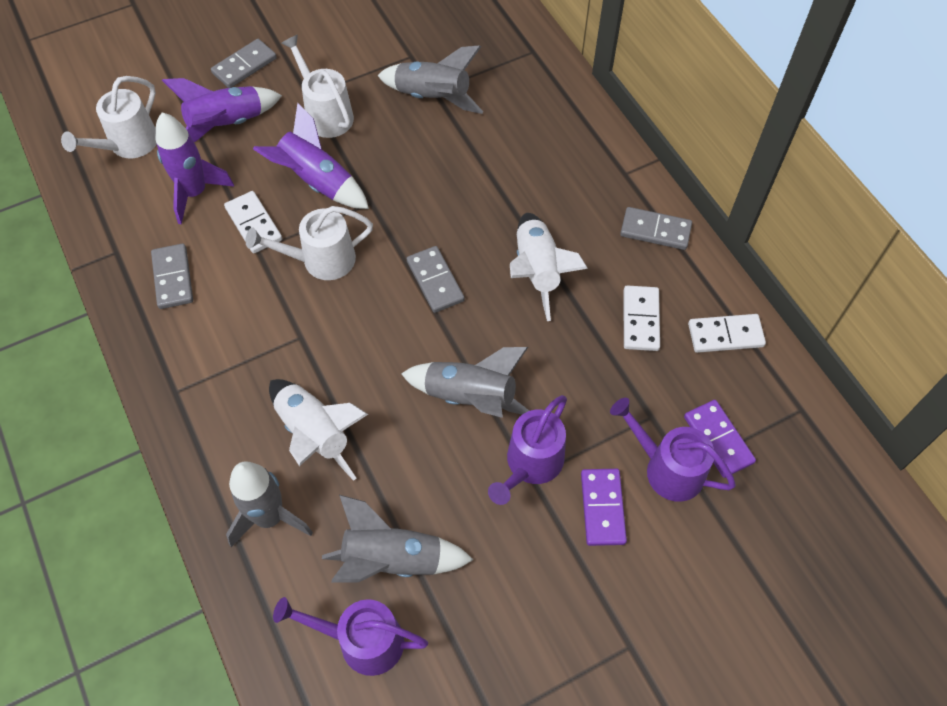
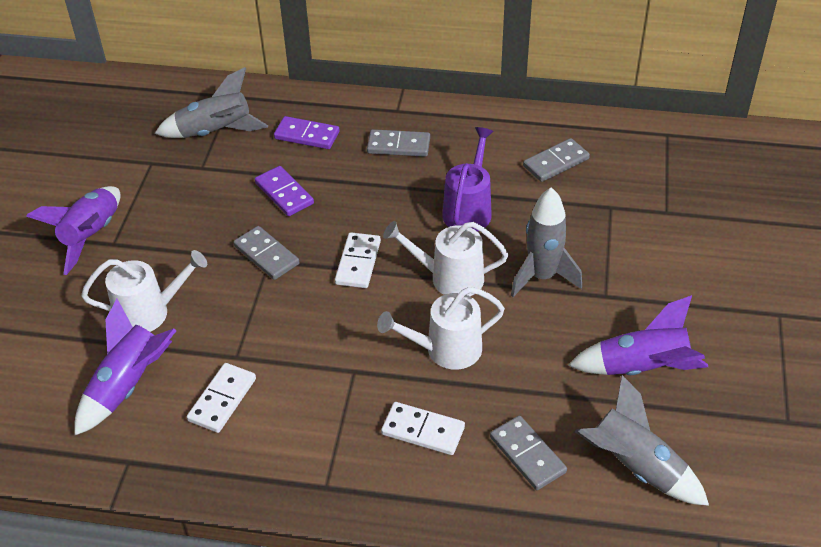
grey rocket: [226,462,313,547] [322,495,473,582] [377,45,483,114] [401,347,529,418] = 4 -> [154,67,268,138] [511,187,582,297] [575,375,709,506] = 3
purple watering can: [273,597,428,676] [488,395,567,505] [610,398,736,502] = 3 -> [442,127,494,232] = 1
white rocket: [269,379,368,481] [510,213,588,321] = 2 -> none = 0

